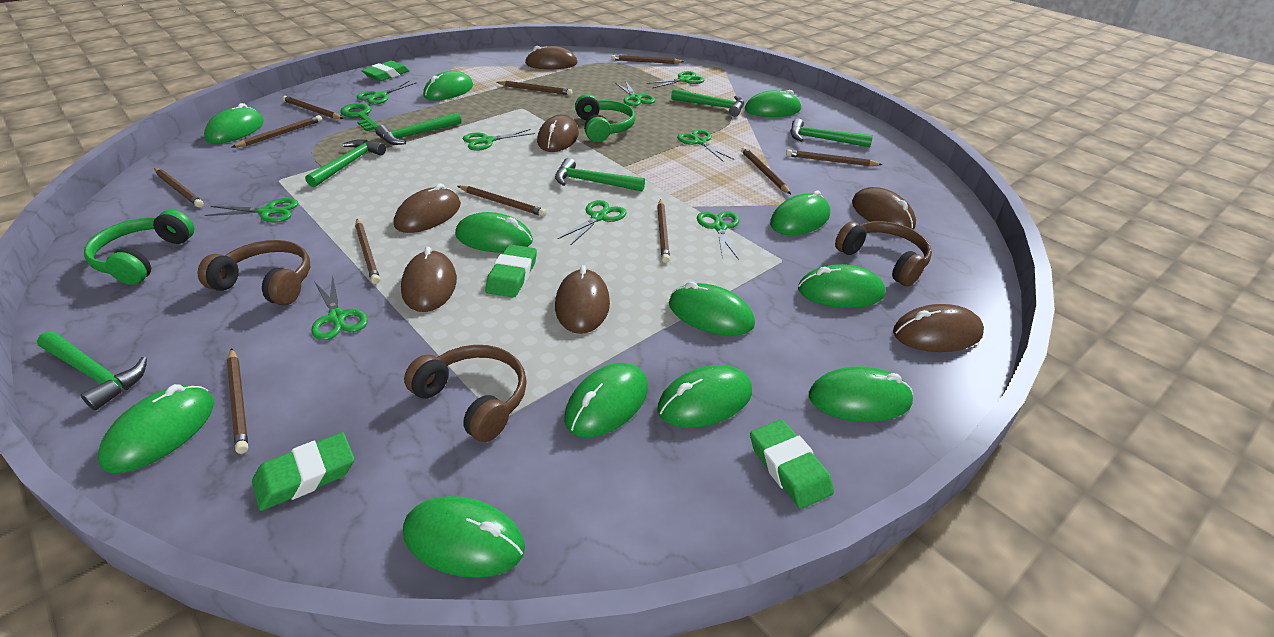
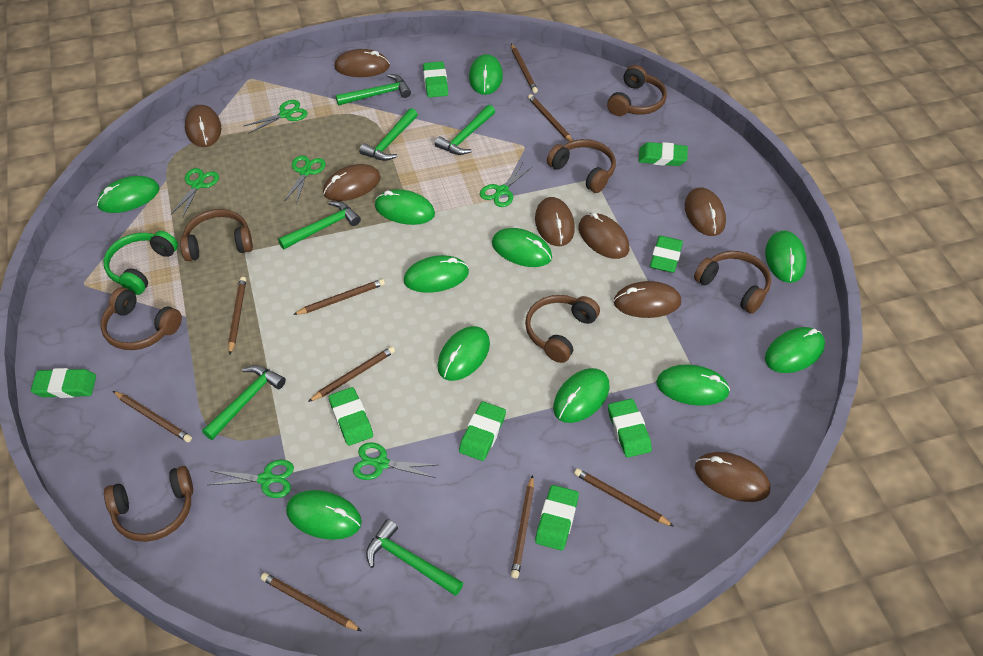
brown headphones: [197,240,310,305] [404,345,527,442] [835,221,932,286] = 3 -> [101,287,182,350] [104,466,193,542] [180,209,253,261] [525,295,600,363] [547,139,616,193] [607,65,667,116] [694,251,771,314] = 7
brown mouse: [394,184,461,233] [401,247,457,312] [525,46,577,69] [537,115,579,152] [555,265,610,334] [852,187,916,230] [893,304,984,352] = 7 -> [185,105,221,147] [323,164,381,201] [334,49,390,77] [535,197,575,246] [579,212,629,259] [614,281,681,318] [685,187,726,236] [695,452,771,502] = 8
brown pencil: [154,168,204,207] [227,348,248,454] [232,115,322,147] [282,96,344,119] [355,219,380,284] [458,186,547,217] [496,81,572,95] [611,55,684,64] [657,199,670,263] [741,147,791,194] [786,149,883,166] = 11 -> [113,391,192,442] [228,277,246,354] [261,573,362,631] [293,279,385,315] [308,346,395,402] [511,44,538,93] [511,475,534,578] [528,94,573,142] [574,468,674,527] = 9
green eraser: [252,432,354,511] [361,61,410,81] [485,244,537,298] [750,420,834,509] = 4 -> [31,368,96,398] [329,387,373,446] [423,61,448,97] [459,401,506,461] [535,485,579,550] [608,399,652,457] [639,142,688,166] [650,236,683,273] = 8
green headphones: [84,210,194,285] [575,94,635,142] = 2 -> [103,231,178,295] = 1
green key: [340,103,379,131] = 1 -> none = 0
green mouse: [98,384,214,473] [204,103,264,144] [403,496,525,578] [423,71,473,100] [455,212,533,253] [564,363,648,437] [657,365,752,428] [669,282,755,336] [745,90,801,117] [770,191,830,235] [798,264,885,308] [809,366,913,422] = 12 -> [97,176,159,213] [286,490,362,540] [375,189,435,225] [404,255,469,293] [437,326,490,381] [469,54,503,95] [492,228,552,267] [553,368,610,423] [656,364,730,406] [765,230,807,283] [765,327,825,373] = 11
green scissors: [205,198,298,223] [311,275,368,340] [357,81,417,105] [463,129,535,151] [557,200,626,246] [615,81,655,106] [647,71,704,88] [677,129,734,162] [697,211,739,260] = 9 -> [171,168,219,218] [208,460,294,498] [244,100,307,134] [284,155,326,204] [353,442,437,480] [480,162,533,207] = 6

